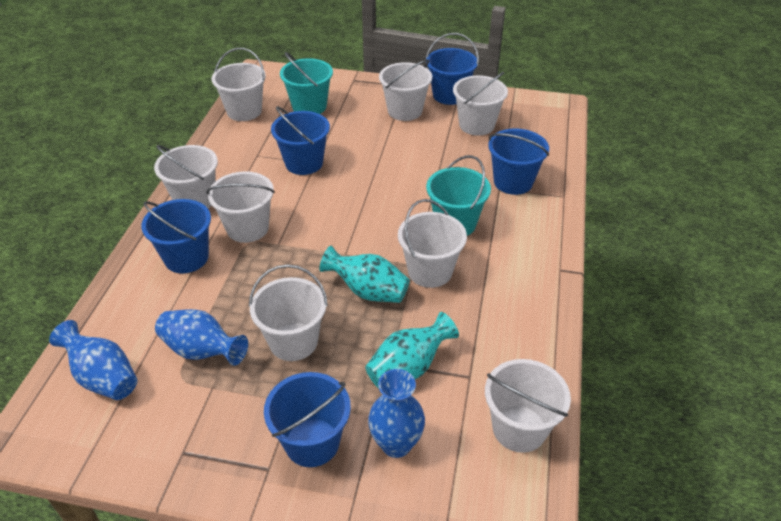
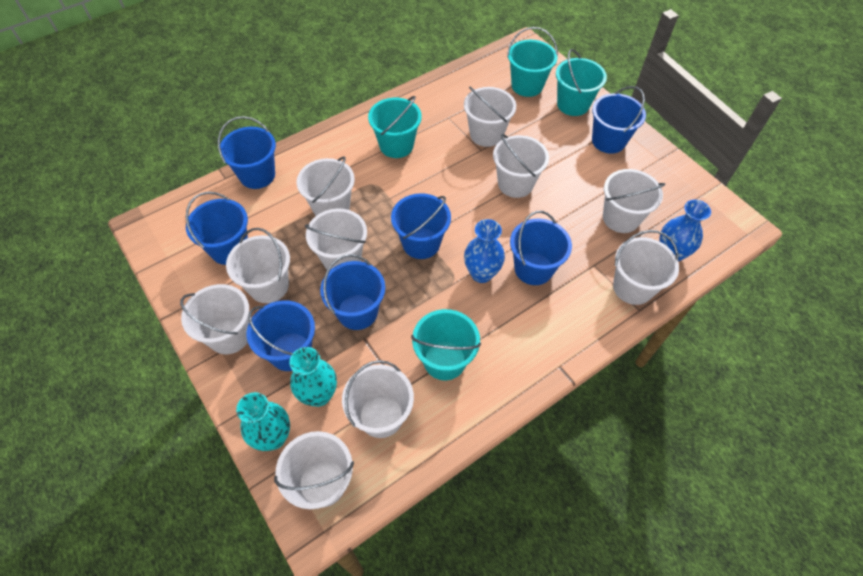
blue bucket: [141,199,211,273] [264,372,351,467] [271,106,330,175] [426,33,479,105] [488,128,549,195] = 5 -> [186,192,248,265] [218,116,276,189] [247,300,315,371] [320,254,385,330] [391,193,451,259] [510,211,572,285] [592,86,646,154] = 7
blue vase: [49,320,137,400] [155,309,248,366] [368,369,425,458] = 3 -> [464,219,505,283] [659,199,711,261] = 2
turquoise bucket: [280,52,333,114] [426,155,491,236] = 2 -> [368,96,422,158] [411,309,481,380] [507,27,558,97] [556,49,607,116] = 4
white bucket: [154,145,218,208] [206,171,275,243] [212,48,266,121] [249,264,328,361] [379,59,432,121] [398,199,467,288] [453,72,508,136] [485,359,571,453] = 8 -> [180,284,249,354] [226,228,290,303] [274,431,354,509] [296,156,355,216] [305,208,367,269] [342,360,414,438] [464,87,516,147] [493,134,549,198] [603,169,665,233] [613,230,679,305] = 10

